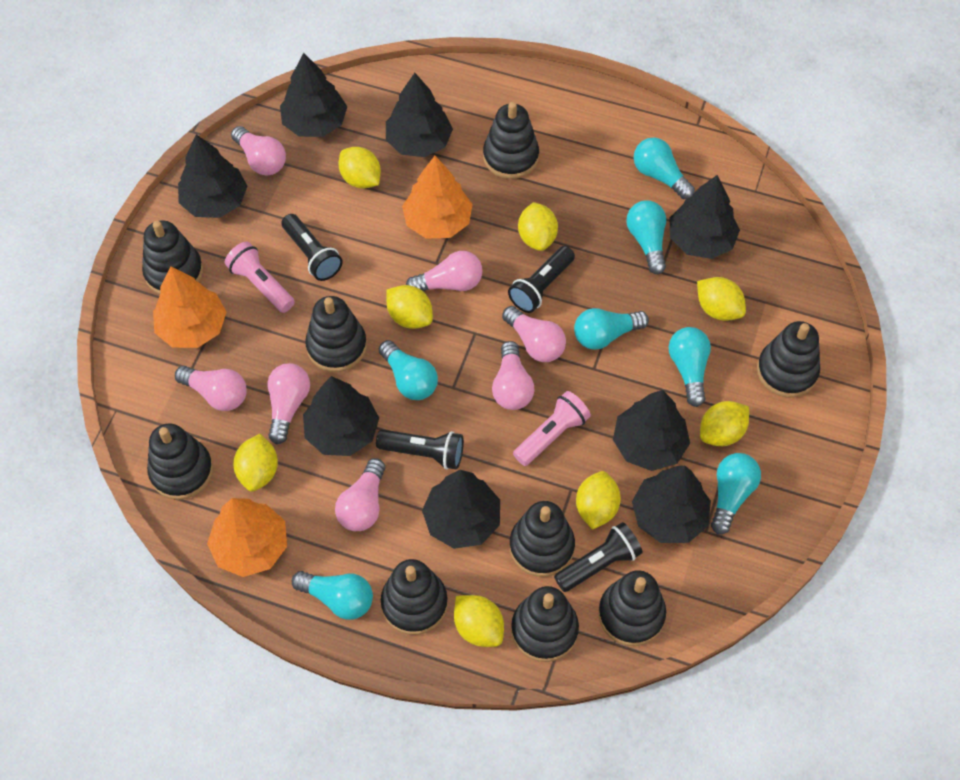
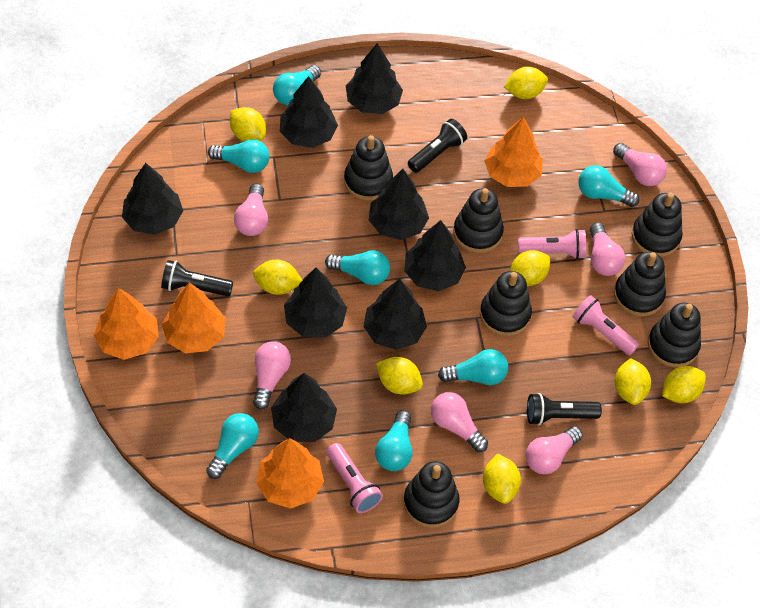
black flashlight: [281,214,343,281] [376,429,464,469] [508,246,575,313] [554,522,643,592] = 4 -> [161,260,233,296] [408,119,467,173] [527,393,602,425] = 3
black stacking toy: [142,220,203,294] [147,423,213,500] [305,296,367,372] [381,559,448,635] [483,102,539,179] [510,501,575,577] [511,586,579,662] [598,570,666,646] [757,321,820,397] = 9 -> [344,135,393,201] [403,461,459,528] [453,188,504,253] [480,271,532,336] [614,252,666,317] [632,193,683,257] [648,303,701,368] = 7
orange tree: [153,267,226,348] [207,498,287,577] [402,156,473,239] = 3 -> [94,288,159,360] [162,283,226,353] [256,438,324,509] [484,117,543,187] = 4
pink flashlight: [225,242,295,313] [513,391,591,466] = 2 -> [326,443,383,513] [518,229,586,259] [572,295,639,356] = 3
pink light bulb: [175,366,247,411] [231,126,286,176] [268,363,310,444] [335,458,385,531] [406,251,483,291] [492,341,534,410] [502,306,566,362] = 7 -> [234,184,268,236] [253,341,291,410] [431,392,488,452] [525,426,583,475] [590,223,625,276] [613,143,667,186] = 6

